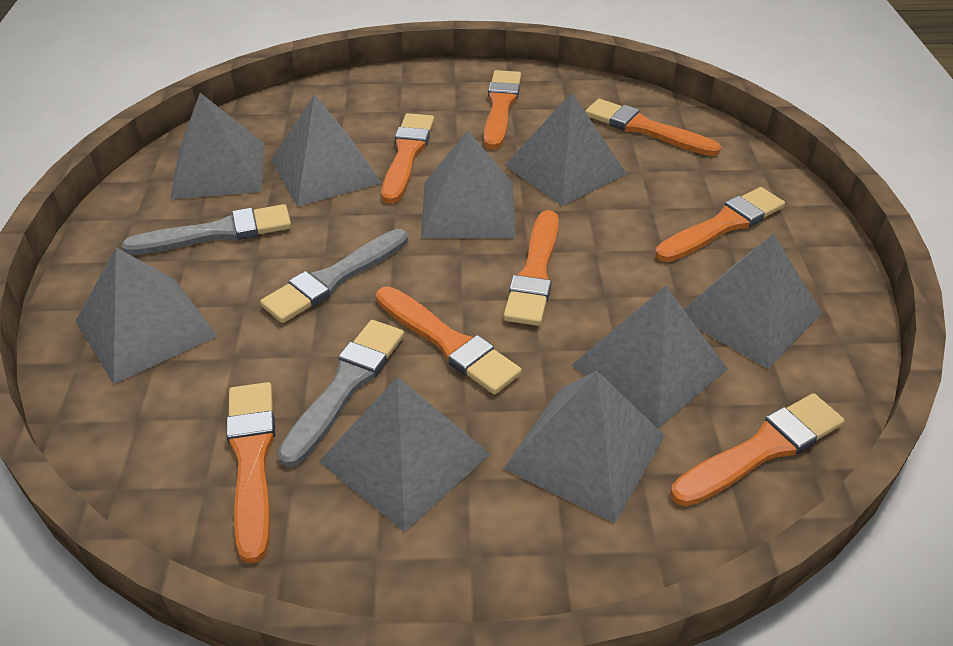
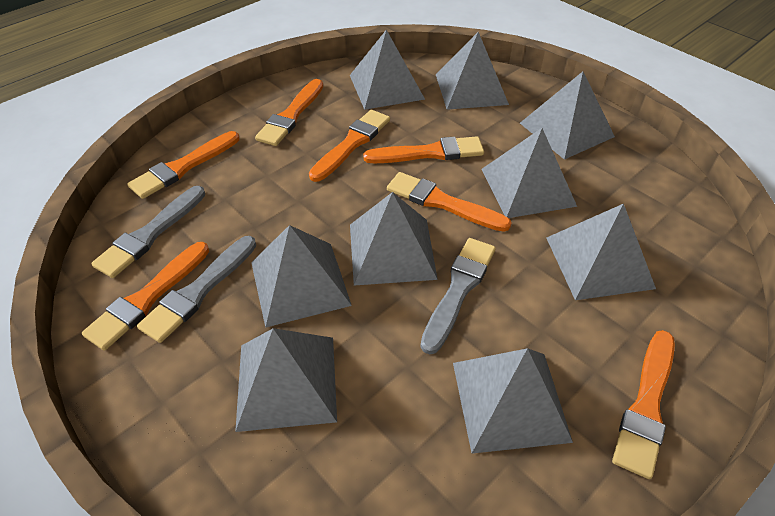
orange brush: [226,382,275,563] [376,286,522,394] [381,113,434,204] [484,70,521,149] [503,210,559,326] [585,99,721,156] [655,187,785,262] [670,393,844,507] = 8 -> [82,242,209,351] [127,131,239,199] [255,79,323,146] [309,110,390,182] [363,136,484,163] [387,172,512,232] [612,330,675,479] = 7

